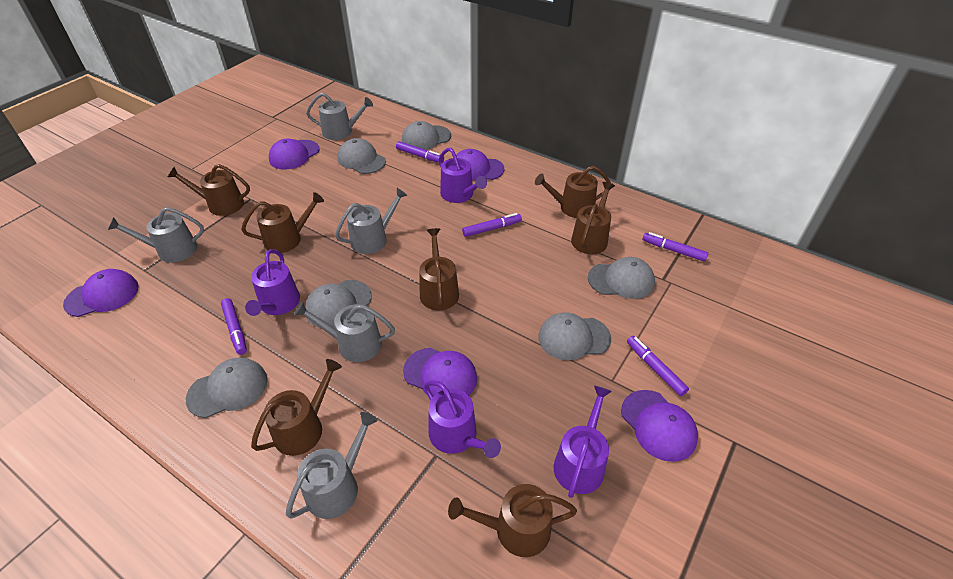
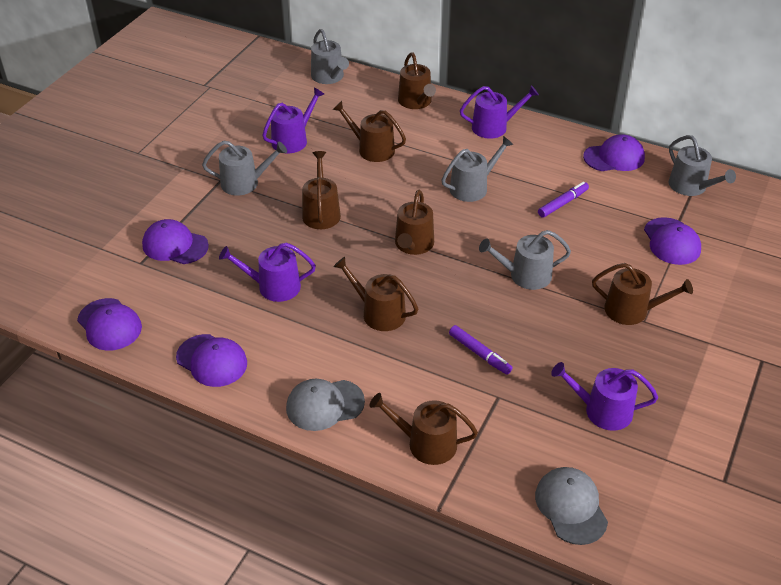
grey cap: [186,357,268,418] [305,280,372,328] [337,138,386,174] [402,121,451,150] [538,312,611,360] [588,257,655,299] = 6 -> [286,379,365,431] [535,467,608,545] = 2
purple marker: [221,298,247,355] [396,141,444,163] [462,213,522,237] [627,336,689,396] [643,232,709,262] = 5 -> [449,325,512,375] [538,182,589,218] = 2

